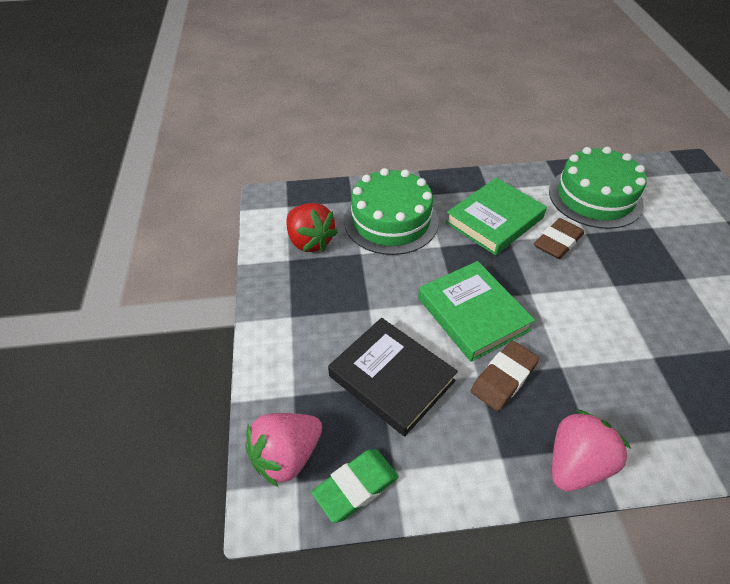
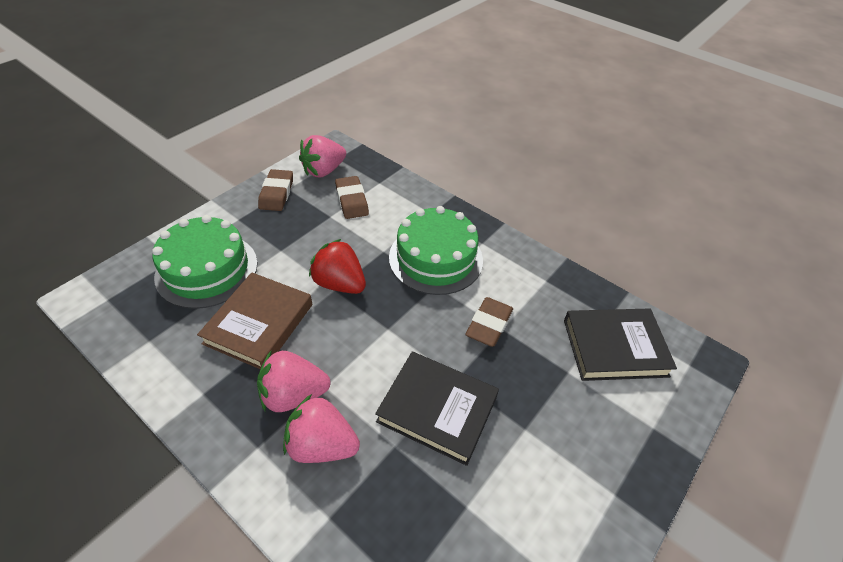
black book: [328,318,458,437] = 1 -> [375,352,499,466] [564,309,677,381] = 2
brown book: none = 0 -> [197,272,312,369] = 1
brown eraser: [471,341,539,411] [534,218,584,259] = 2 -> [258,169,293,211] [335,176,369,219] [465,297,513,347] = 3
green book: [418,261,535,362] [445,178,547,255] = 2 -> none = 0
green eraser: [311,449,399,523] = 1 -> none = 0
pink strawberry: [245,413,322,487] [552,409,631,492] = 2 -> [257,350,331,412] [283,394,360,463] [299,135,346,178] = 3

